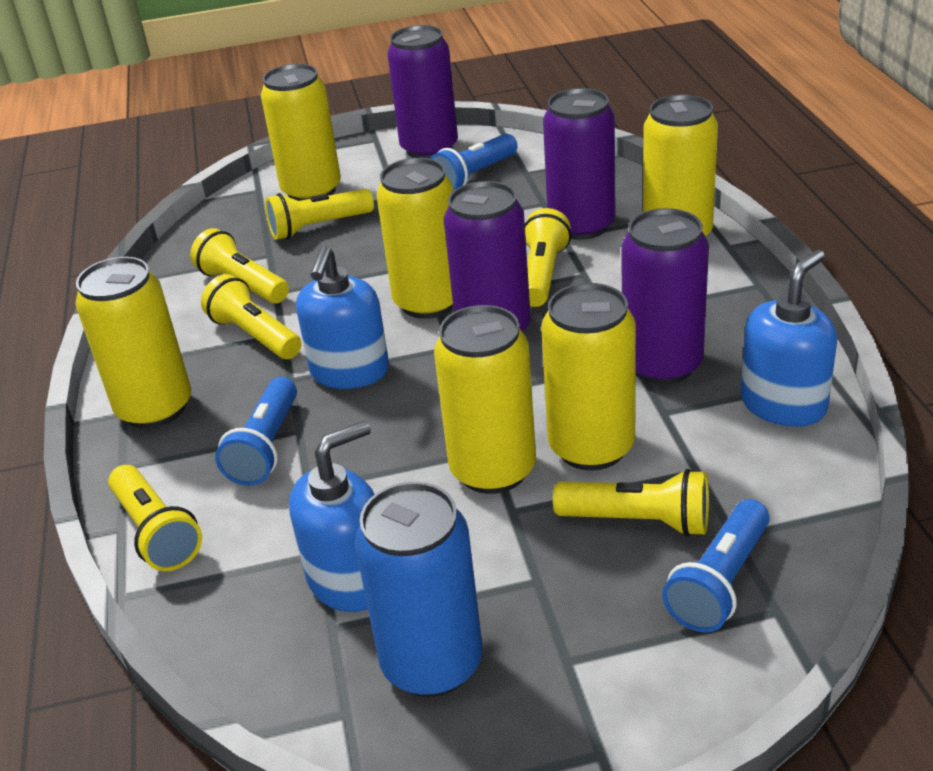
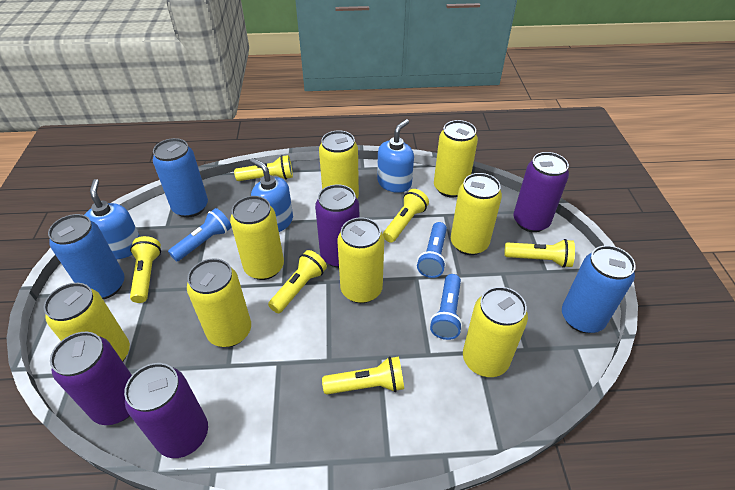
blue can: [355,482,482,697] = 1 -> [48,214,125,299] [153,138,208,217] [562,245,636,333] = 3
yellow can: [75,257,191,429] [261,64,341,201] [376,158,454,319] [434,305,536,494] [541,283,636,470] [643,95,718,236] = 6 -> [44,283,130,361] [187,258,251,347] [230,196,284,280] [319,130,359,199] [337,217,384,303] [434,120,478,198] [451,173,502,255] [463,287,528,377] = 8

